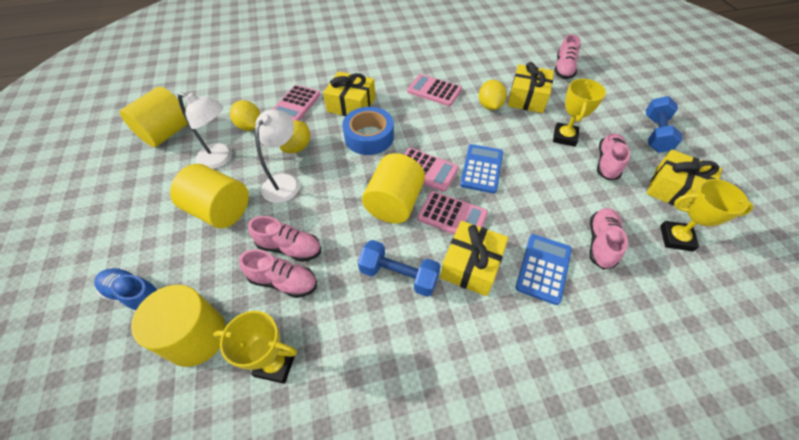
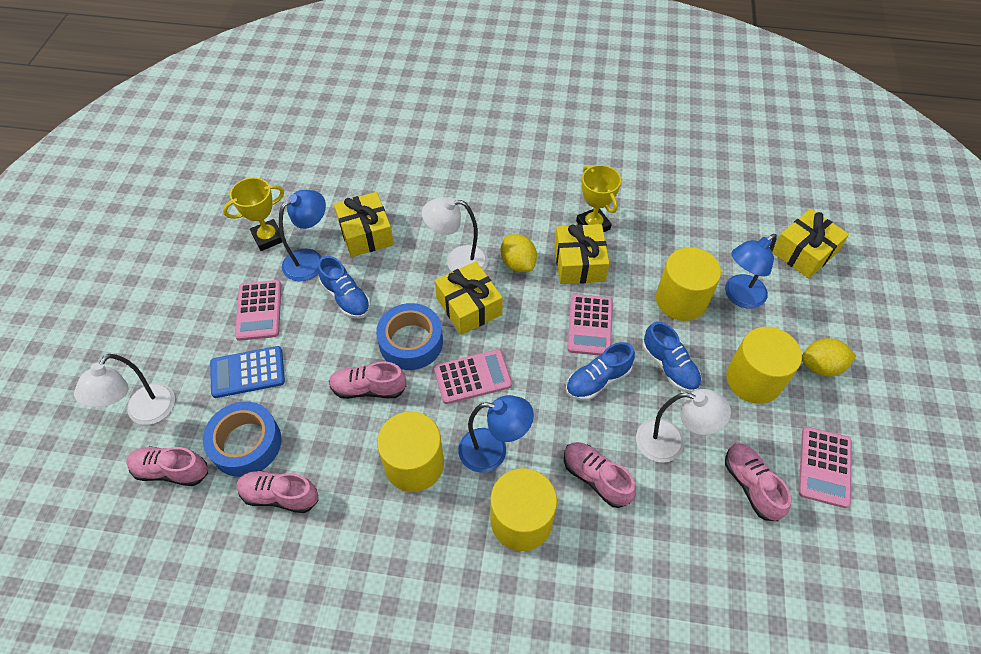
blue calculator: [460,144,503,194] [516,234,572,305] = 2 -> [210,346,285,398] = 1
blue dumbbell: [358,240,441,297] [646,96,683,153] = 2 -> none = 0
blue lamp: none = 0 -> [279,190,326,281] [458,395,534,473] [725,234,777,309] = 3
blue shoe: [94,268,159,312] = 1 -> [318,256,371,319] [566,342,635,401] [642,322,702,393] = 3
blue tape: [342,107,394,155] = 1 -> [203,401,281,477] [376,303,443,370] = 2
white lamp: [178,93,232,169] [255,109,300,203] = 2 -> [74,354,175,425] [422,197,488,272] [636,389,731,463] = 3
yellow lemon: [230,100,260,131] [280,120,310,153] [479,80,507,110] = 3 -> [501,234,537,272] [802,338,856,376] = 2
yellow trophy: [213,311,297,384] [553,79,606,147] [660,179,753,252] = 3 -> [223,178,284,251] [576,165,621,232] = 2

